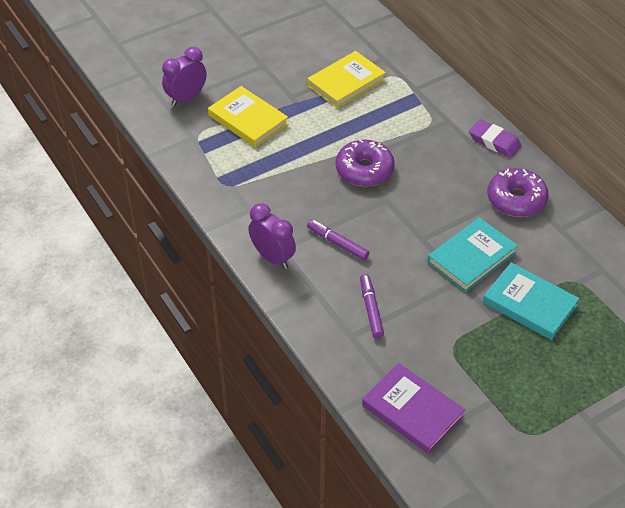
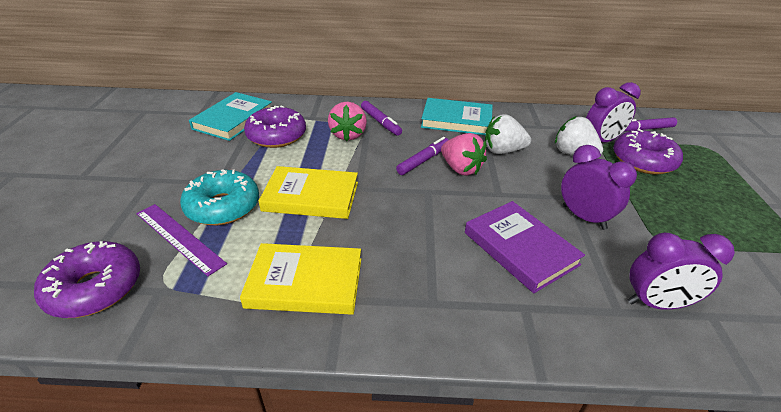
pink strawberry: none = 0 -> [328,102,367,141] [441,133,487,176] = 2
purple clock: [162,47,207,106] [248,203,296,269] = 2 -> [561,145,637,230] [586,82,641,142] [628,233,735,310] = 3
purple donut: [336,139,395,187] [487,168,549,217] = 2 -> [34,241,140,318] [244,105,306,148] [613,129,683,175] = 3
purple eraser: [469,119,522,158] = 1 -> none = 0
purple marker: [307,220,369,260] [360,274,384,339] = 2 -> [361,101,402,136] [396,137,449,175] [625,117,677,131] = 3
purple ruler: none = 0 -> [137,204,227,276] = 1
turquoise donut: none = 0 -> [180,169,259,225] = 1
white strawberry: none = 0 -> [485,114,531,154] [555,116,603,155] = 2

